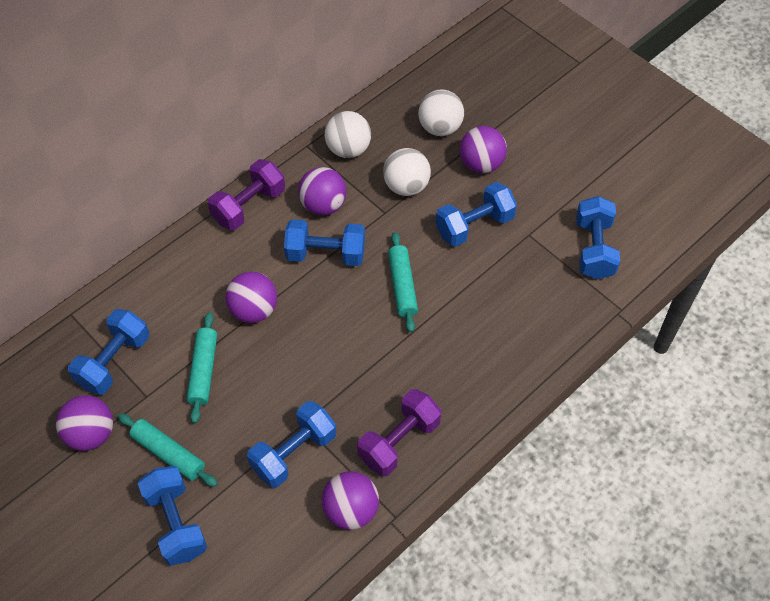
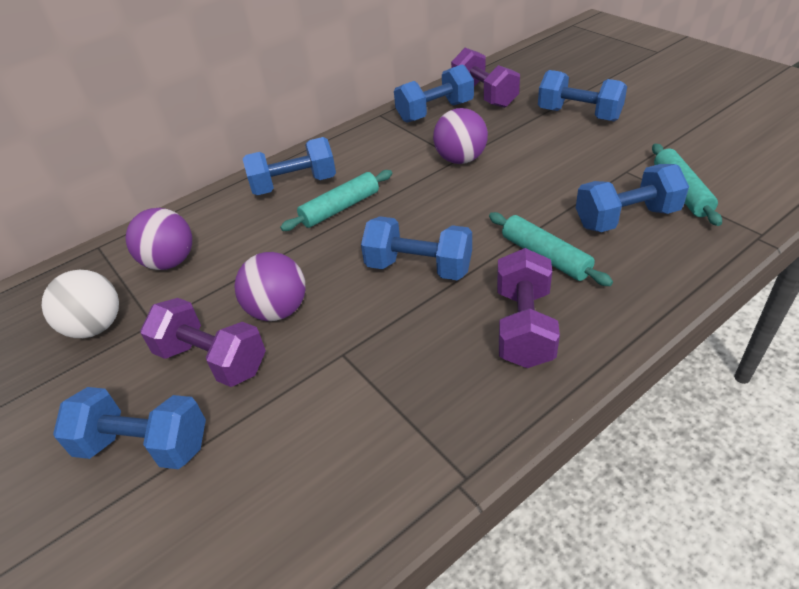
purple ball: [56,395,113,451] [225,272,277,323] [298,167,346,216] [322,471,379,530] [460,126,507,173] = 5 -> [126,208,192,270] [234,252,306,321] [433,108,488,164] = 3
purple dumbbell: [208,159,285,230] [357,389,441,476] = 2 -> [140,298,266,387] [451,48,520,108] [497,248,560,368] = 3
white ball: [325,111,371,158] [383,148,431,196] [418,89,464,136] = 3 -> [42,270,119,338] = 1

